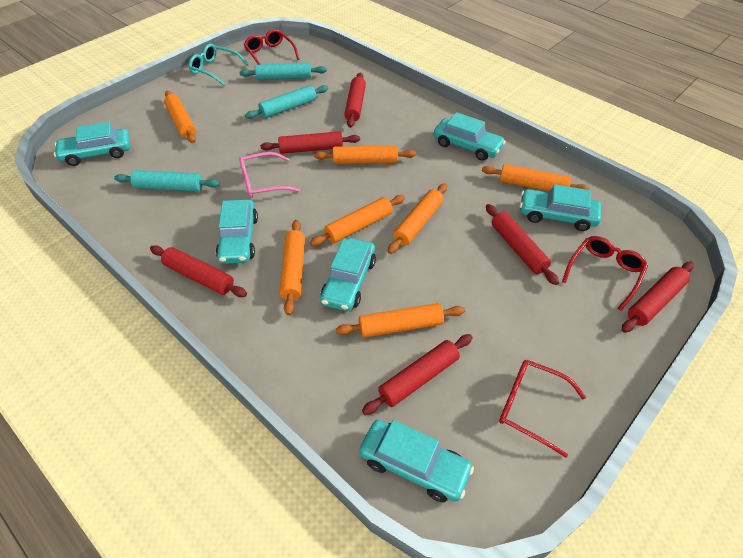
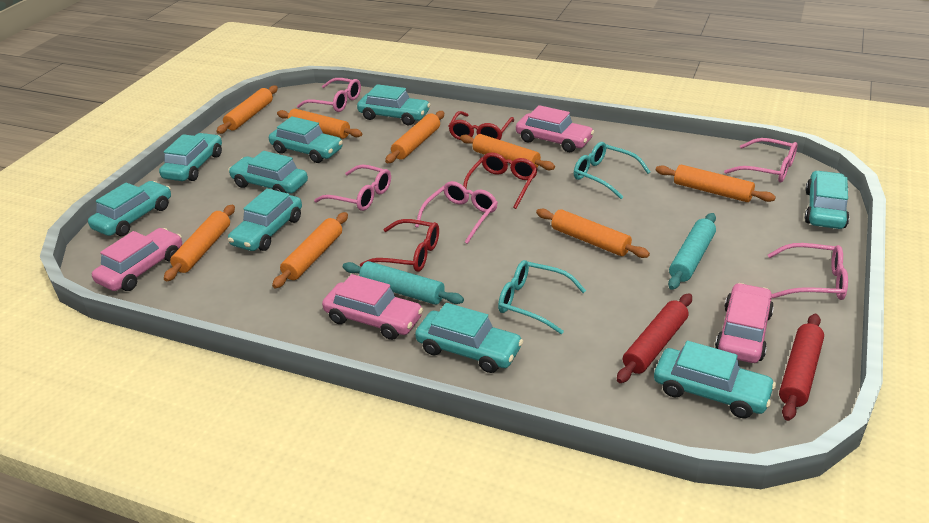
orange rolling pin: [164,91,196,143] [280,220,305,315] [310,195,405,246] [314,145,416,164] [336,303,465,338] [388,183,447,254] [482,164,590,191] = 7 -> [164,204,235,282] [216,86,278,134] [272,212,348,288] [277,109,362,139] [385,111,444,163] [460,134,555,170] [536,209,650,258] [656,165,776,202] = 8
pink car: none = 0 -> [92,228,182,291] [322,274,423,340] [516,105,594,152] [715,283,774,363] = 4
pink glasses: [239,152,301,198] = 1 -> [297,78,361,112] [314,165,391,211] [415,181,498,244] [724,138,798,182] [768,243,848,300] = 5
red rolling pin: [150,245,247,297] [260,131,360,154] [344,72,366,128] [362,334,473,415] [486,204,559,285] [622,262,694,333] = 6 -> [617,293,692,383] [779,314,824,421] = 2
turquoise car: [54,122,130,166] [216,200,258,264] [320,238,376,311] [360,420,474,502] [434,112,506,161] [520,184,601,231] = 6 -> [88,181,171,236] [159,133,222,181] [228,151,308,193] [228,188,302,251] [269,116,343,163] [357,84,431,125] [415,303,523,373] [654,341,776,418] [805,171,850,229] = 9
turquoise glasses: [189,44,248,86] = 1 -> [498,260,586,334] [574,142,650,199] = 2
turquoise rolling pin: [114,170,220,191] [240,63,327,80] [245,85,328,119] = 3 -> [343,261,464,305] [668,213,716,290] = 2

